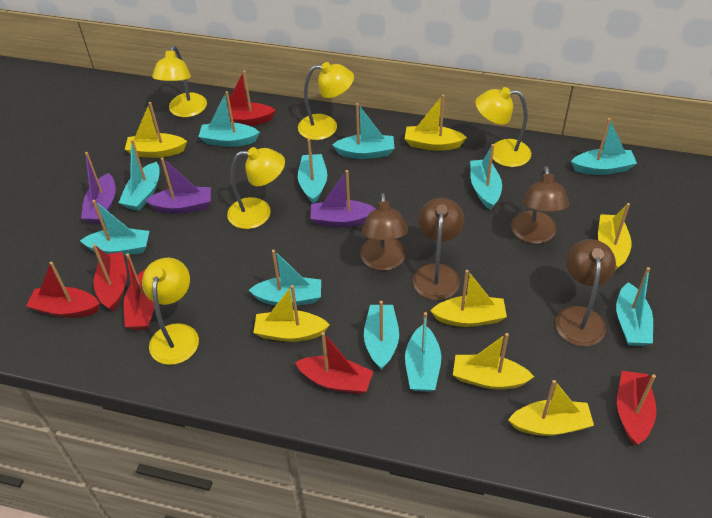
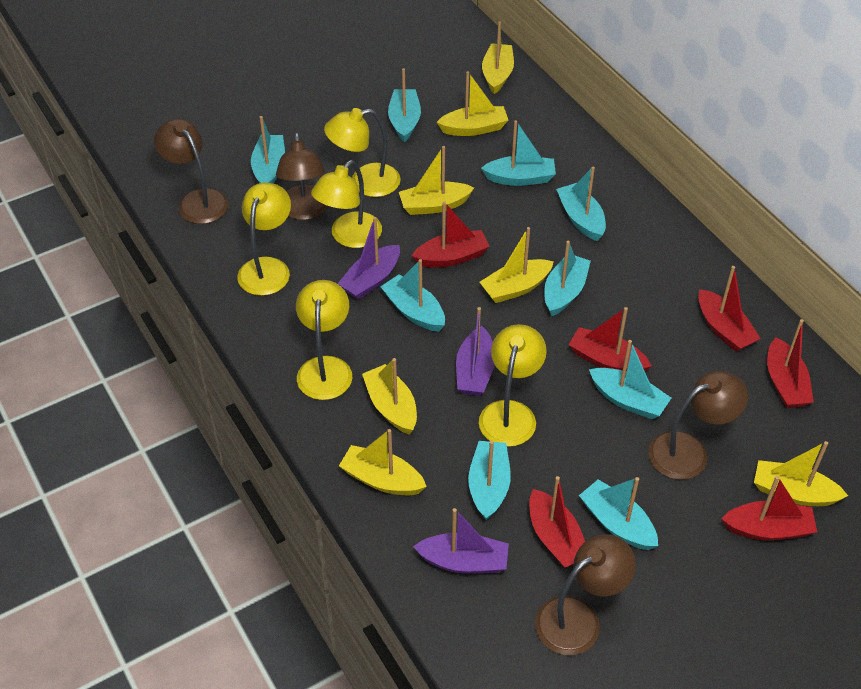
turquoise boat: [80,200,149,256] [119,139,160,211] [198,91,260,147] [249,250,321,306] [298,139,327,204] [332,103,395,159] [364,301,399,370] [405,312,441,392] [470,144,502,210] [571,118,637,175] [616,267,653,346] = 11 -> [251,116,285,184] [381,259,445,332] [388,68,421,143] [468,441,511,520] [481,120,556,186] [544,241,591,316] [556,167,606,241] [579,477,658,550] [589,340,671,419] = 9

